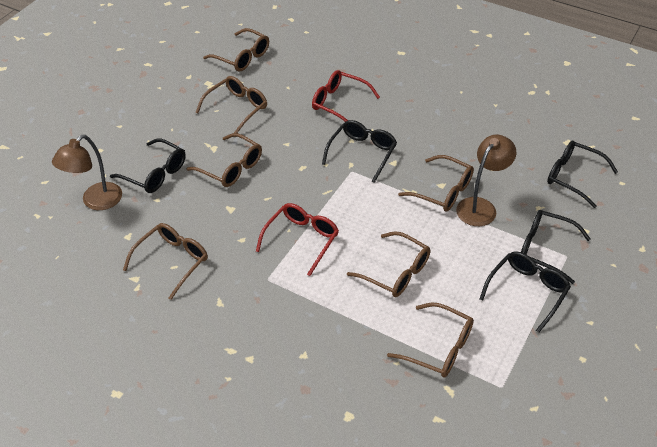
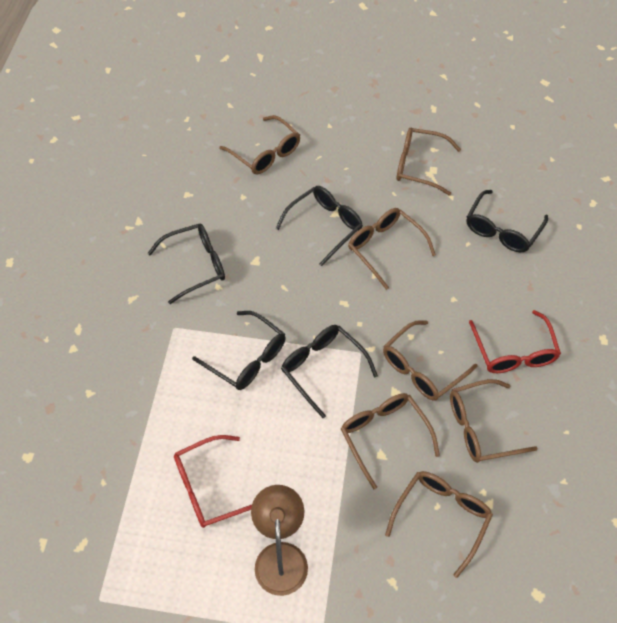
brown lamp: [52,135,122,210] [456,134,516,226] = 2 -> [251,485,308,596] = 1

